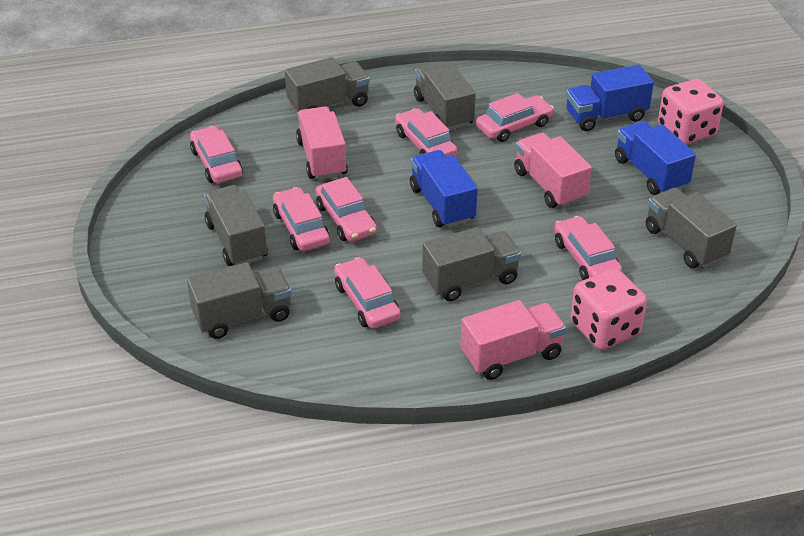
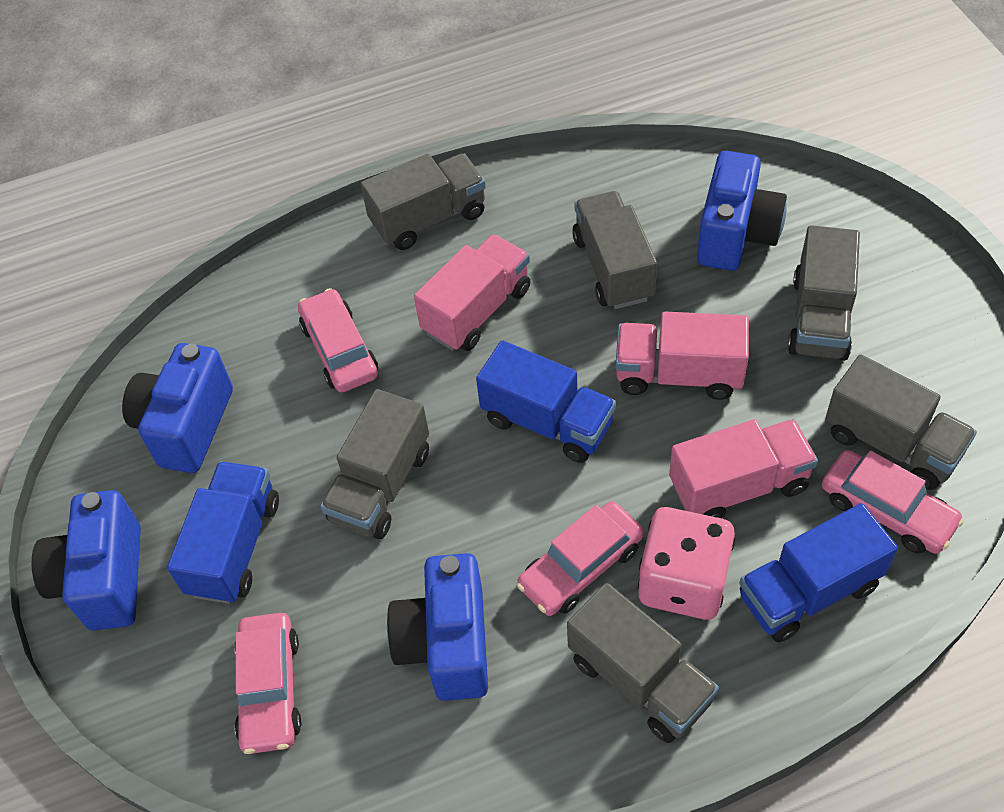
blue camera: none = 0 -> [31,490,141,631] [122,343,233,473] [387,553,488,701] [697,151,787,271] = 4
pink car: [190,126,243,183] [273,187,330,251] [316,177,377,242] [334,257,401,329] [395,108,457,156] [476,93,554,142] [554,216,622,280] = 7 -> [234,613,301,754] [298,288,378,393] [516,501,644,616] [822,450,964,554] = 4
pink dice: [571,268,647,350] [658,79,724,145] = 2 -> [638,507,735,620] = 1

